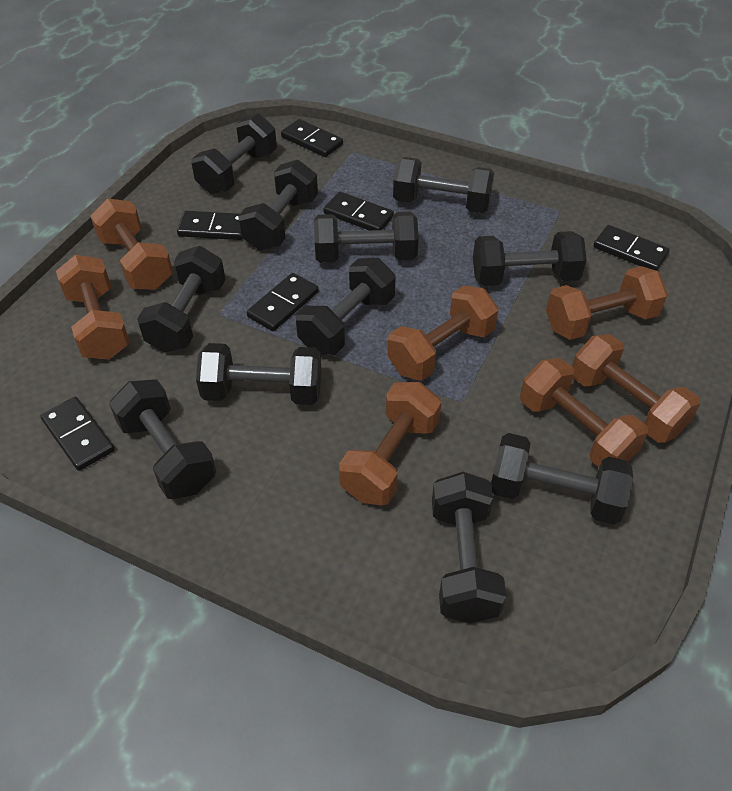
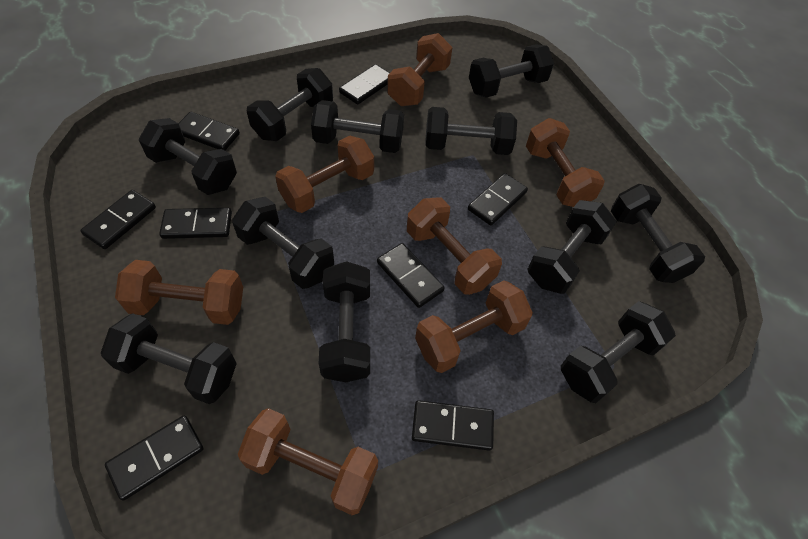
black domino: [41,397,115,471] [177,211,243,240] [247,273,319,331] [281,119,343,157] [323,192,394,231] [594,225,670,271] = 6 -> [80,190,156,249] [105,416,203,501] [159,208,232,239] [179,112,240,150] [339,64,390,105] [377,243,445,308] [412,400,494,450] [468,173,528,226] = 8

